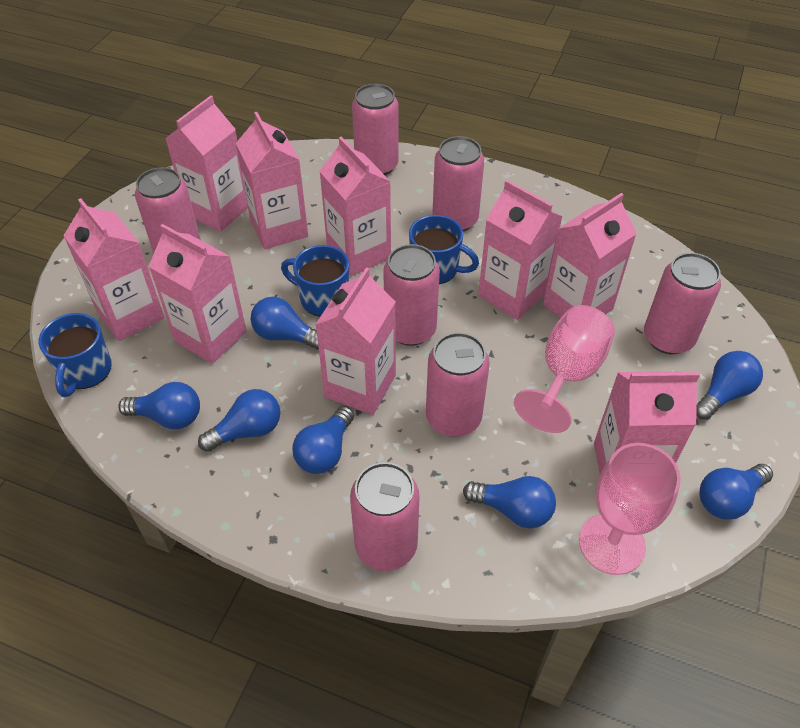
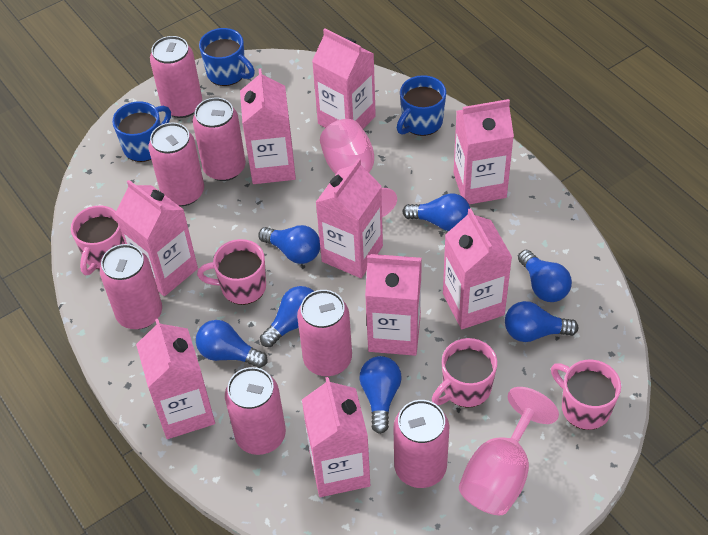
pink mug: none = 0 -> [71,205,125,275] [197,239,266,305] [432,338,497,407] [551,360,621,430] = 4

